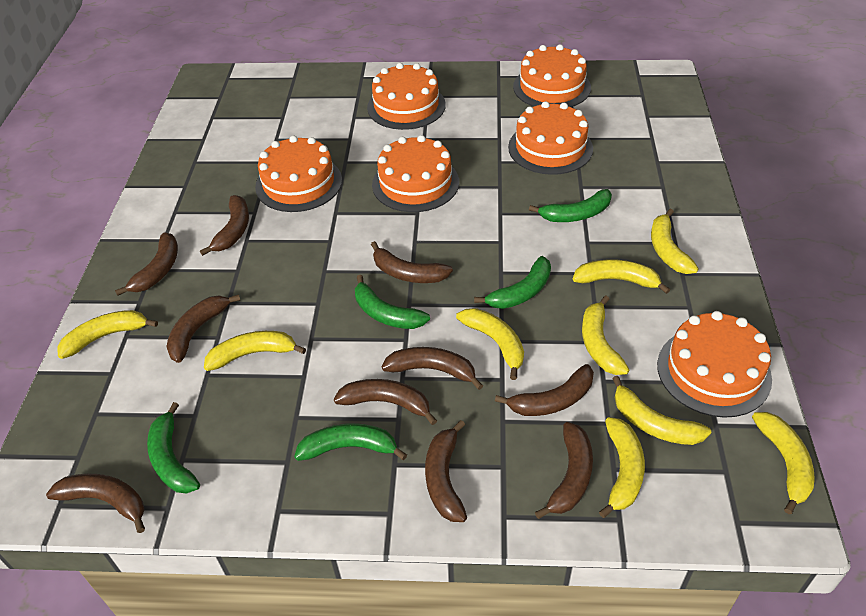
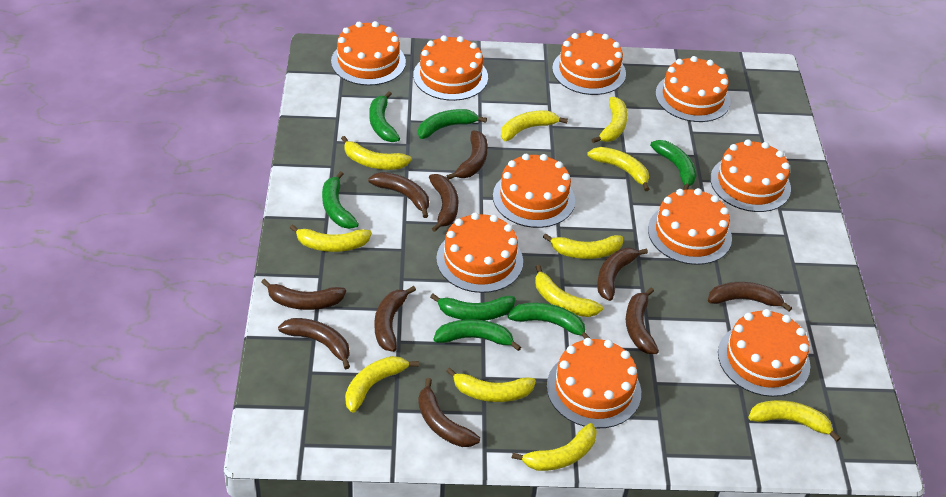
green banana: [147,402,200,494] [294,423,407,461] [355,275,430,329] [474,256,551,309] [529,189,612,222] = 5 -> [322,171,359,229] [369,91,400,142] [418,109,487,139] [430,294,515,321] [433,319,521,351] [508,303,590,339] [650,140,697,190] = 7
orange cake: [255,136,342,212] [367,63,446,130] [372,135,459,212] [508,101,593,175] [513,44,591,107] [657,311,772,418] = 6 -> [331,21,406,86] [413,35,488,101] [436,213,523,293] [493,154,575,228] [547,338,641,428] [552,30,626,95] [648,188,732,265] [655,56,731,122] [710,139,791,212] [718,309,810,397] = 10
yellow banana: [57,310,158,359] [204,331,306,371] [456,308,524,380] [573,259,670,294] [582,295,629,375] [599,417,645,518] [612,376,711,445] [651,209,699,274] [752,412,815,514] = 9 -> [290,224,372,252] [341,136,412,170] [345,356,419,413] [446,367,536,402] [501,111,568,141] [512,423,597,471] [535,265,603,317] [543,233,623,259] [587,147,649,191] [591,97,628,143] [748,400,841,442] = 11

